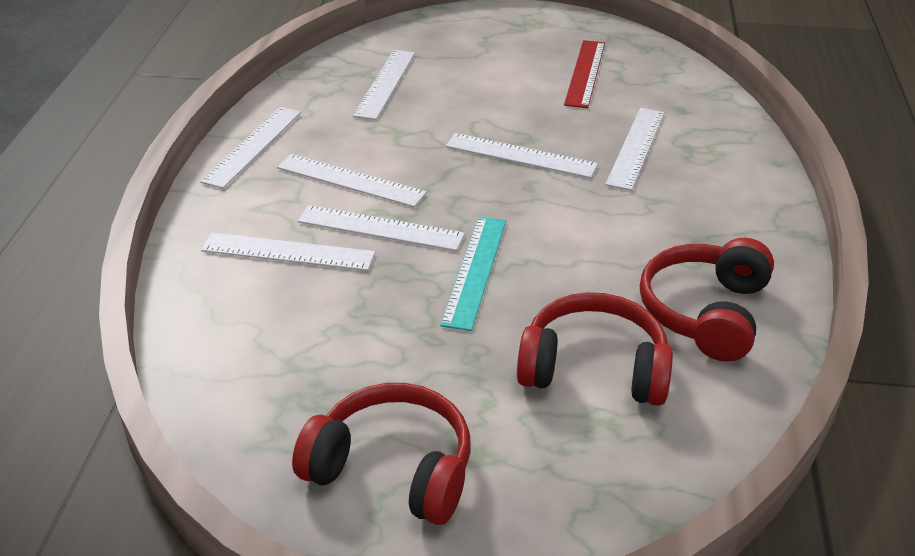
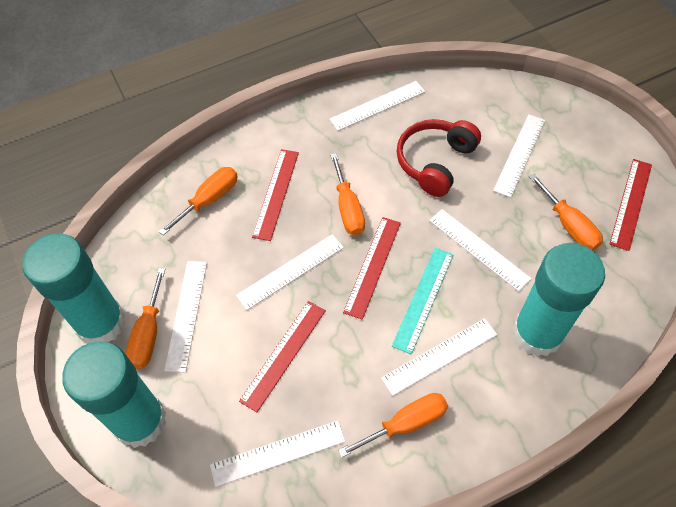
orange screwdriver: none = 0 -> [125,268,165,369] [159,167,238,236] [330,153,365,235] [338,393,448,458] [529,174,603,250] = 5
red headphones: [292,383,471,525] [517,292,673,406] [640,238,774,362] = 3 -> [396,119,481,197] = 1
red ruler: [564,40,605,108] = 1 -> [239,301,326,412] [252,149,299,241] [343,217,401,320] [609,159,652,251] = 4
turquoise glue stick: none = 0 -> [22,233,126,344] [62,341,166,448] [512,243,605,357] = 3

